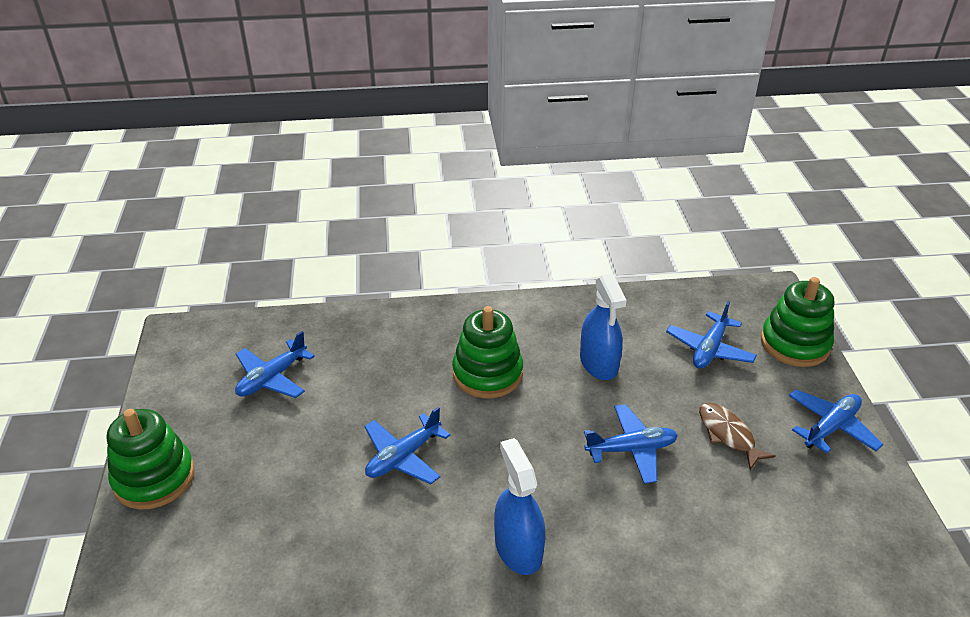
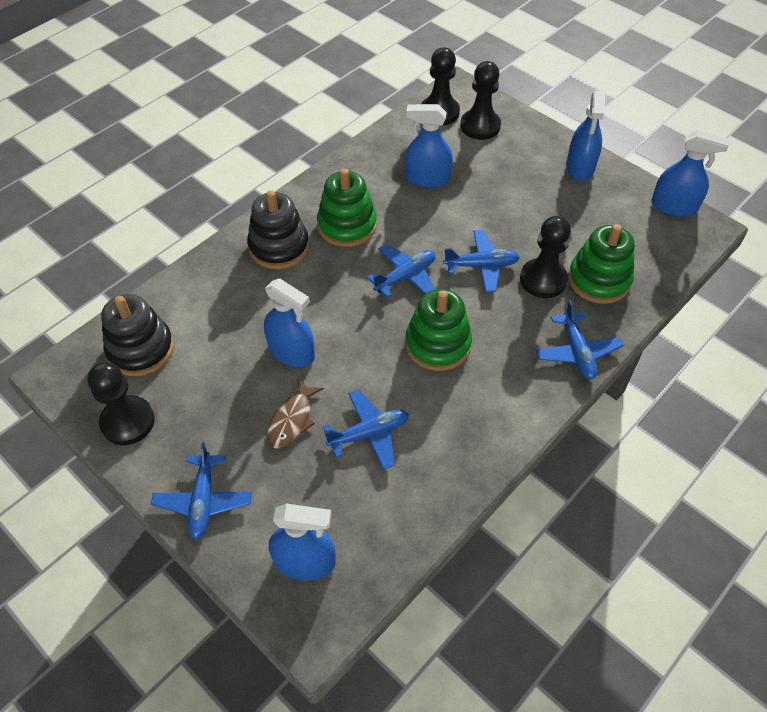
black pawn: none = 0 -> [87,362,155,445] [421,47,460,126] [460,61,501,140] [520,216,571,298] = 4
black stacking toy: none = 0 -> [101,294,174,376] [247,190,309,269] = 2
blue spray bottle: [494,438,545,575] [580,274,626,380] = 2 -> [264,278,315,367] [269,504,336,581] [405,104,453,188] [566,90,606,181] [651,130,729,217] = 5

